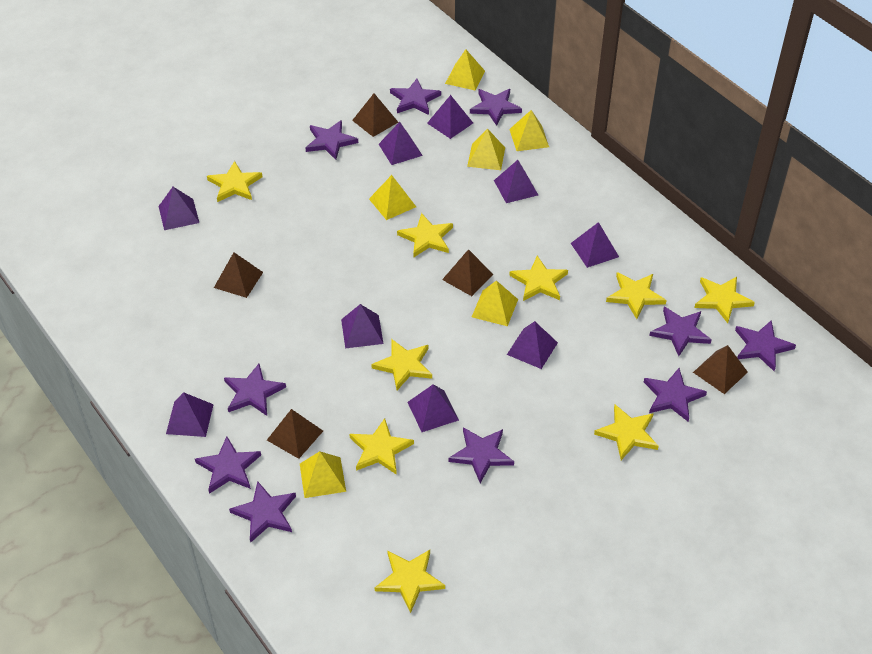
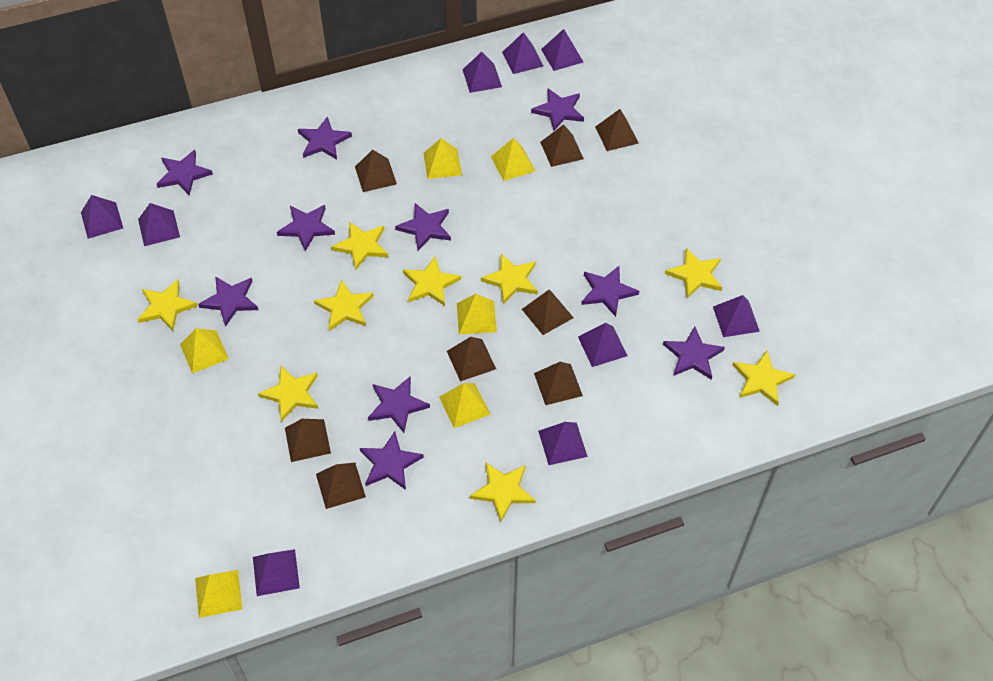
brown pyramid: [214,252,263,298] [267,409,323,459] [352,94,398,137] [442,249,493,296] [693,345,748,394] = 5 -> [285,419,331,462] [316,463,366,509] [355,150,397,192] [447,337,496,381] [522,290,574,335] [534,362,583,405] [540,124,584,167] [595,109,639,151] = 8

